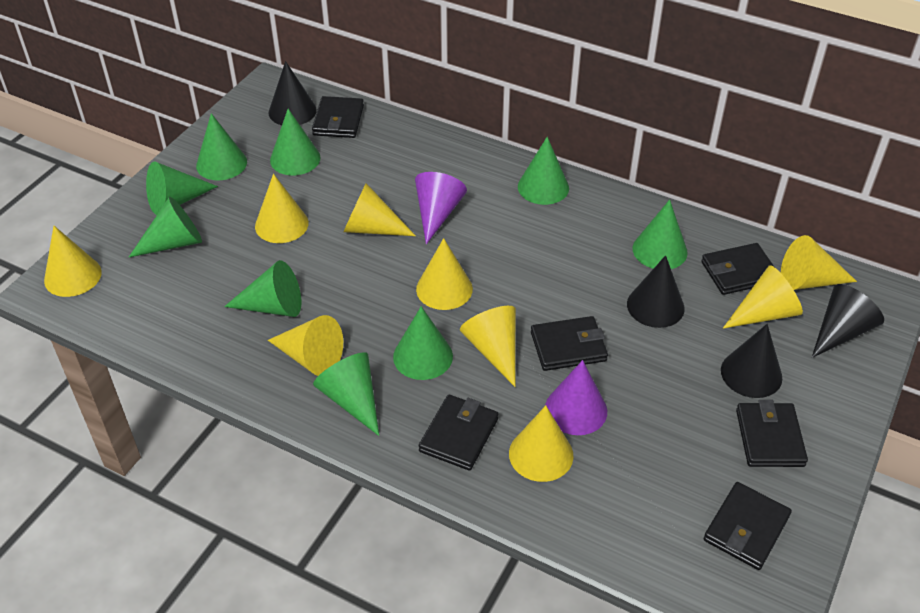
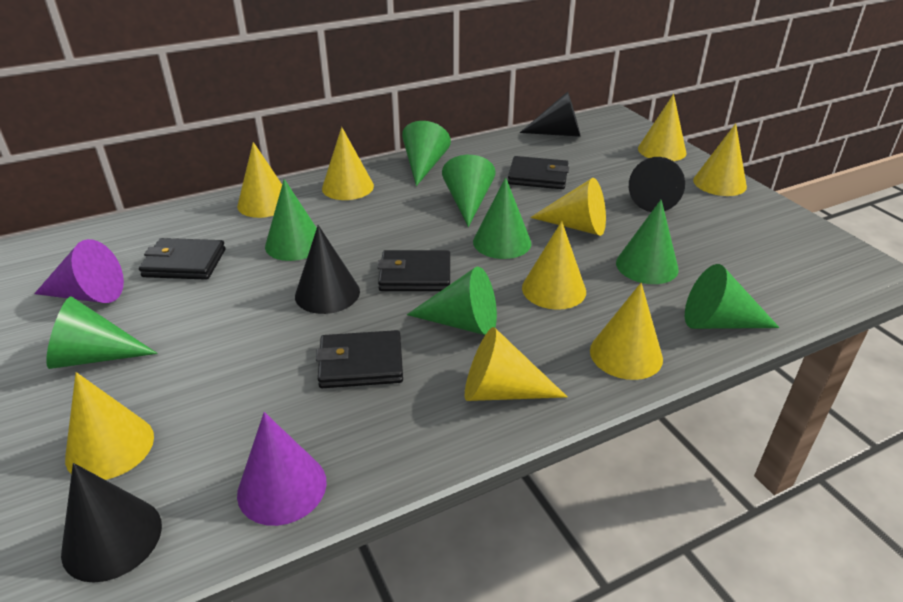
black wallet: [312,96,364,138] [419,395,498,471] [531,316,608,371] [701,243,774,295] [704,482,792,570] [736,400,808,467] = 6 -> [139,238,226,280] [316,330,403,388] [378,250,450,291] [508,156,569,189] = 4
green cone: [129,197,202,257] [146,161,218,215] [196,113,247,180] [224,260,301,317] [270,109,321,175] [313,352,379,436] [393,306,453,380] [518,137,569,205] [633,200,688,269] = 9 -> [46,297,157,369] [265,179,317,261] [402,121,451,186] [407,267,497,335] [442,155,496,227] [473,177,531,259] [616,199,679,284] [685,264,780,329] = 8

